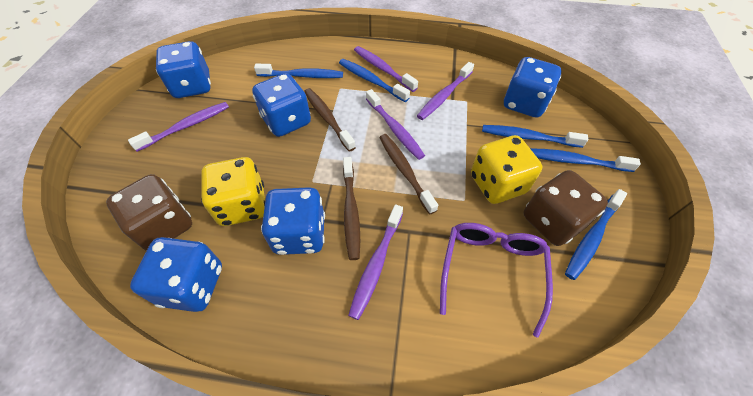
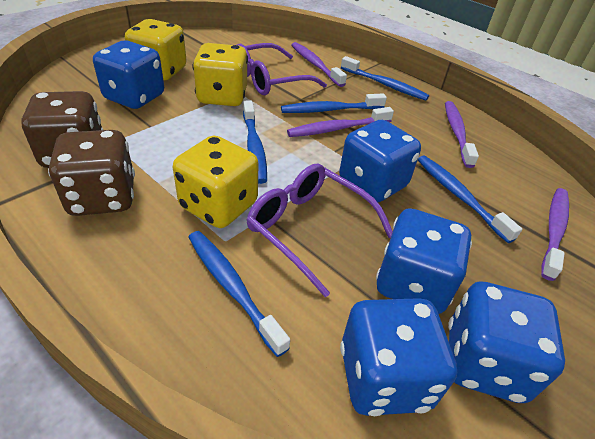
brown toothbrush: [304,88,356,152] [343,157,360,260] [379,134,438,215] = 3 -> none = 0
purple glasses: [440,223,553,338] = 1 -> [237,43,327,95] [247,164,393,297] = 2
purple toothbrush: [128,102,229,152] [348,204,403,320] [354,46,418,92] [366,89,425,160] [417,62,474,120] = 5 -> [287,107,394,137] [292,42,347,87] [445,101,479,168] [541,188,569,281] = 4
yellow dice: [201,157,265,226] [471,135,542,204] = 2 -> [125,19,187,80] [173,135,258,228] [193,43,248,106] = 3

